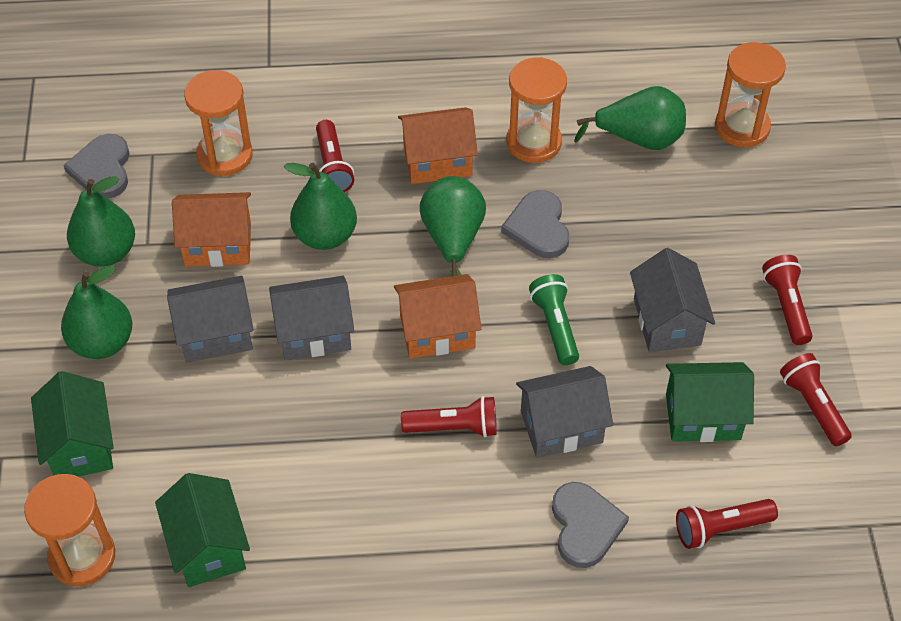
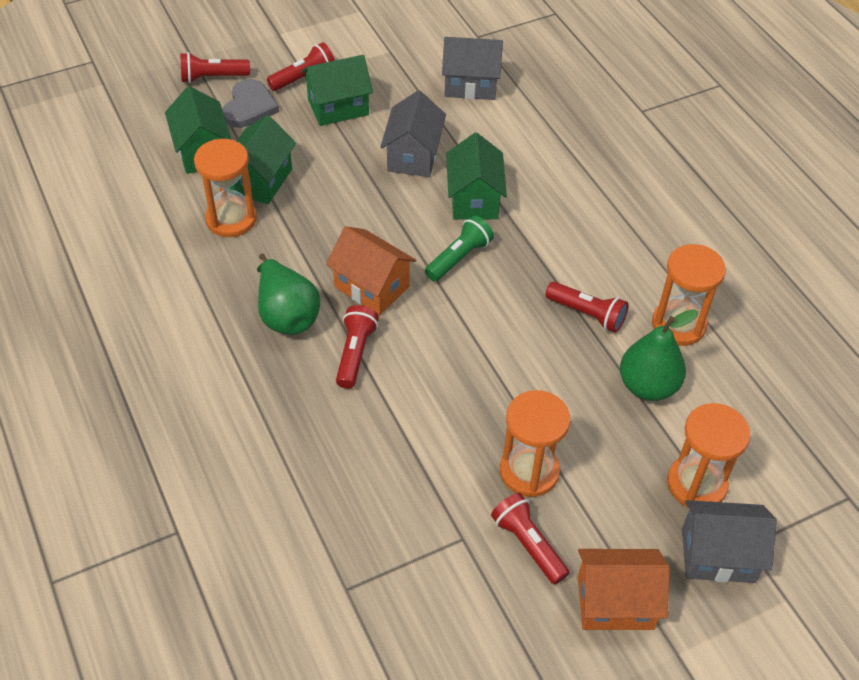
green house: [31,371,114,477] [155,473,250,587] [666,362,754,442] = 3 -> [165,86,231,174] [230,115,296,204] [301,55,373,126] [446,133,507,220] = 4
green pear: [61,266,132,359] [67,176,135,267] [284,163,357,250] [420,176,486,277] [574,86,686,150] = 5 -> [257,254,320,335] [620,309,699,401] = 2
grey heart: [64,134,130,199] [501,190,569,258] [552,482,629,568] = 3 -> [222,79,279,128] = 1
grey house: [167,276,254,362] [269,276,354,360] [516,366,613,458] [630,248,715,352] = 4 -> [380,90,446,177] [442,37,503,100] [682,500,777,583] = 3
orange house: [172,192,251,267] [394,274,481,359] [398,107,478,184] = 3 -> [326,226,416,315] [578,549,670,630] = 2

